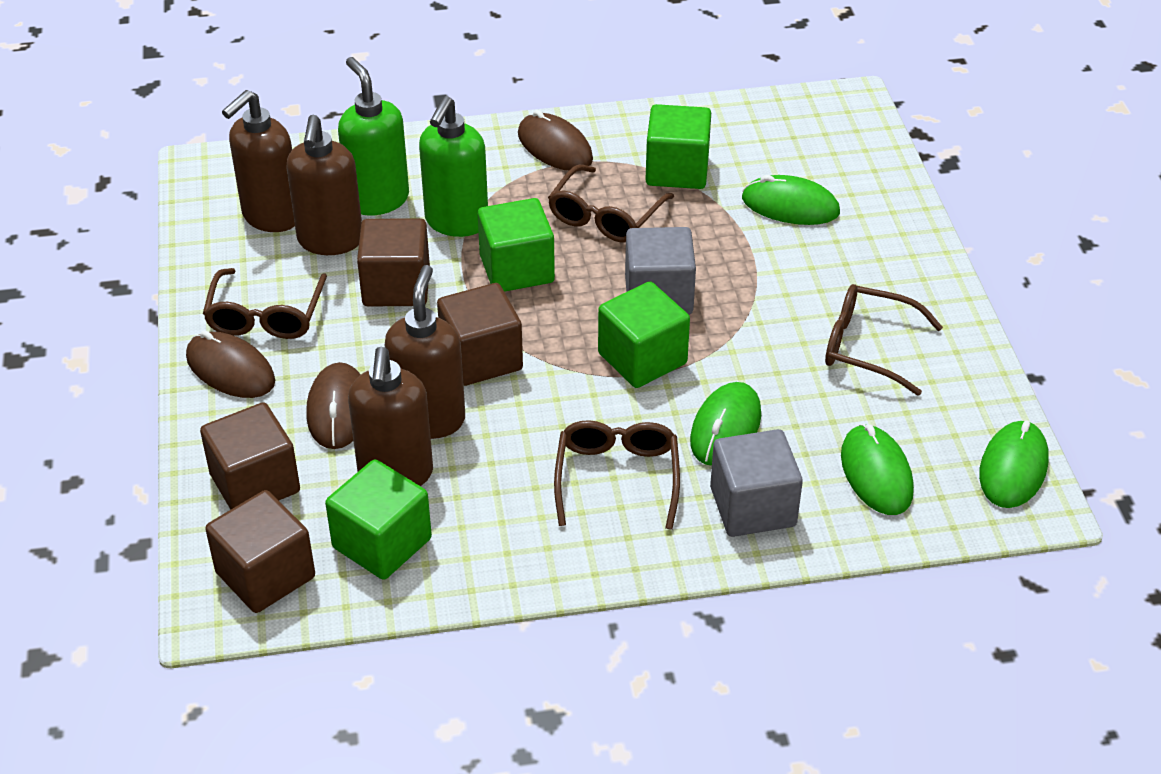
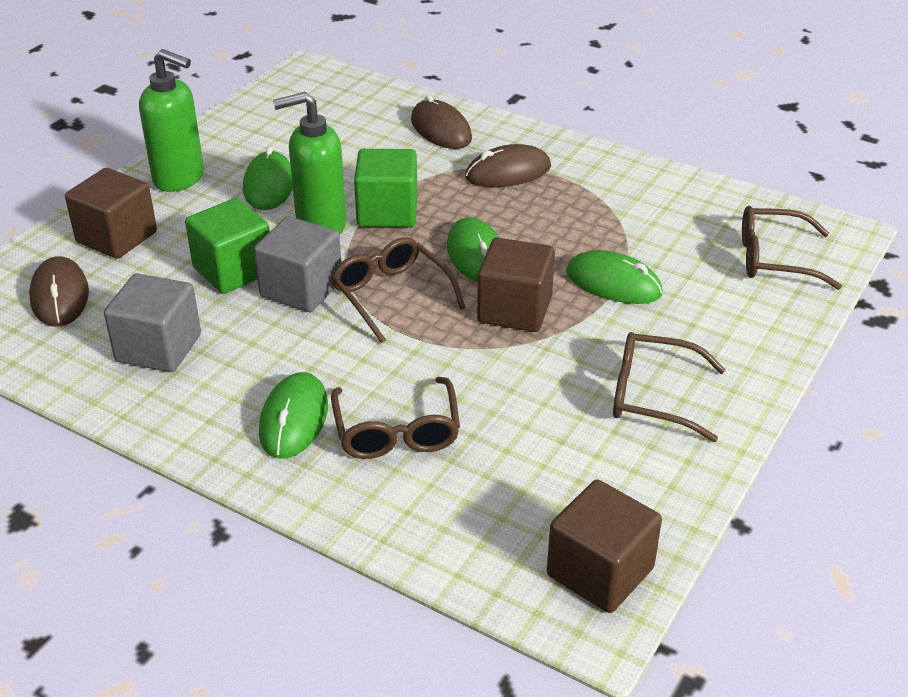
brown cube: [200,402,300,510] [205,490,315,613] [357,218,430,307] [437,283,523,386] = 4 -> [65,168,157,259] [477,237,555,332] [547,479,662,613] = 3
brown soap dispenser: [222,90,295,232] [287,115,362,255] [348,347,433,486] [385,265,465,439] = 4 -> none = 0
green cube: [325,459,432,580] [478,198,555,292] [598,281,690,388] [645,104,711,189] = 4 -> [185,198,270,294] [354,149,418,227] = 2

